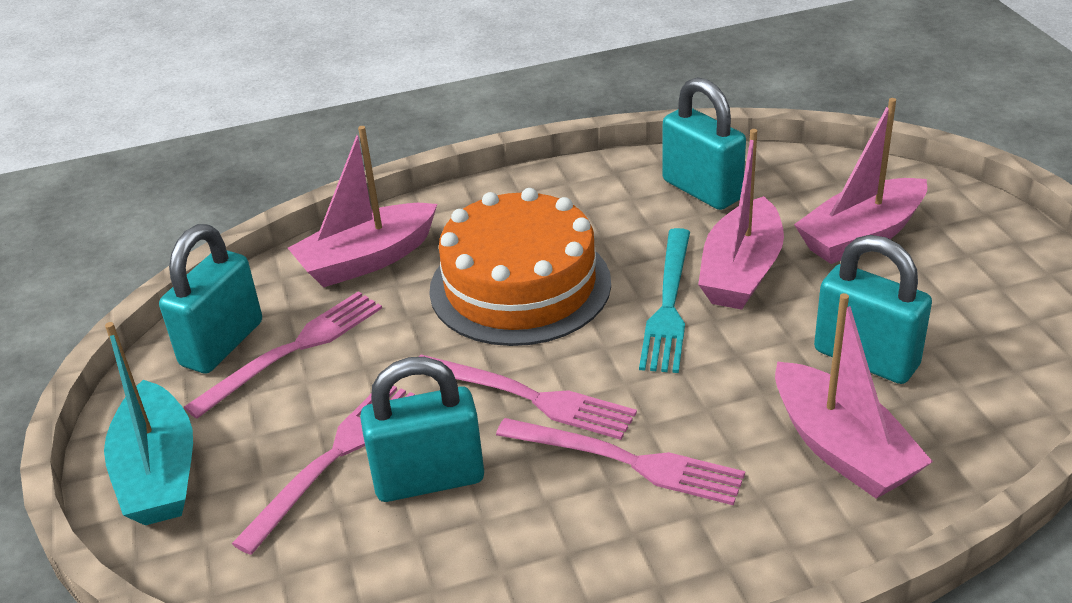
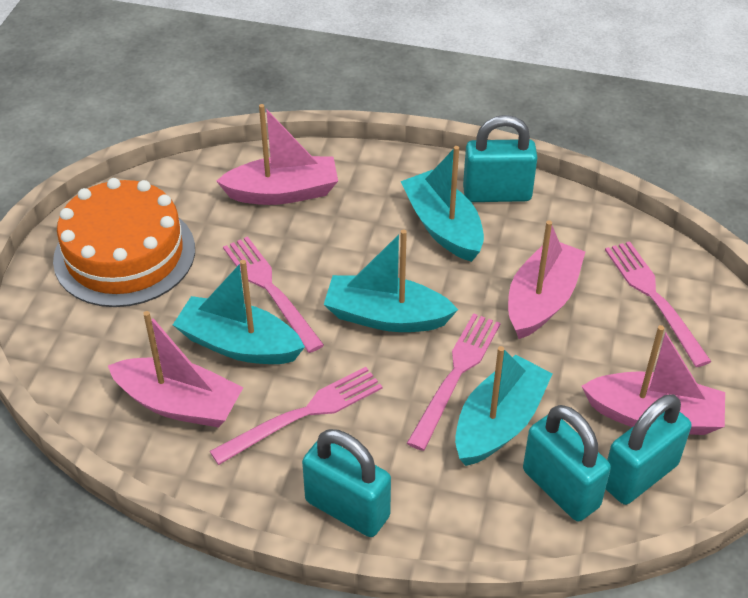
turquoise boat: [104,322,193,525] = 1 -> [173,260,305,364] [324,229,458,332] [401,146,484,262] [455,346,552,466] = 4
turquoise fork: [639,228,690,373] = 1 -> none = 0

